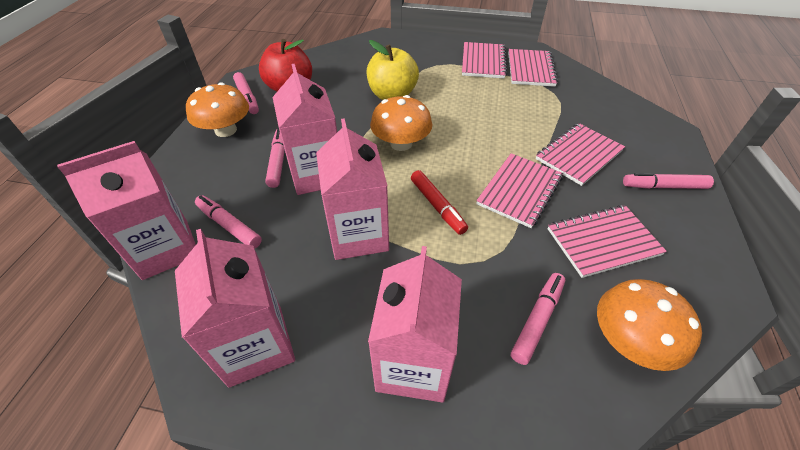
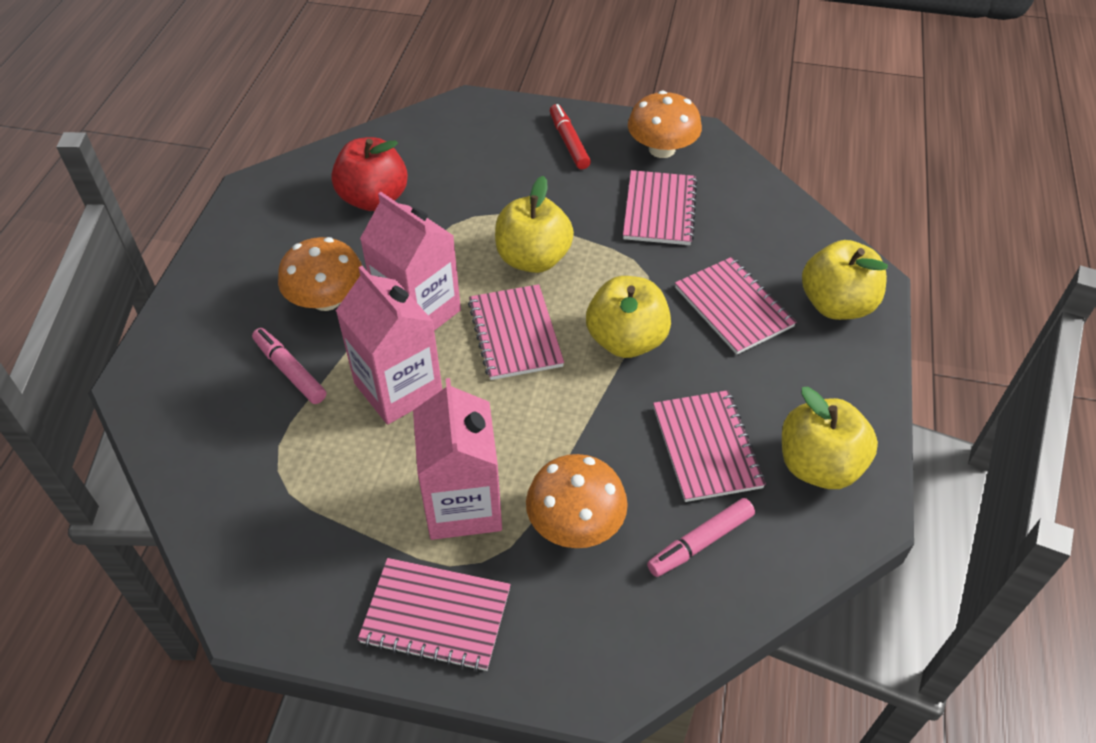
pink carton: [57,141,196,280] [175,229,295,388] [273,64,337,195] [316,118,389,260] [368,246,462,402] = 5 -> [336,266,442,425] [360,192,461,331] [413,378,502,540] = 3
pink marker: [195,195,262,249] [233,72,259,114] [265,128,285,188] [511,273,565,365] [623,173,714,189] = 5 -> [252,328,326,404] [647,498,755,577] = 2
yellow apple: [367,40,419,100] = 1 -> [495,176,574,273] [586,276,671,358] [782,387,878,489] [802,240,888,320] = 4

